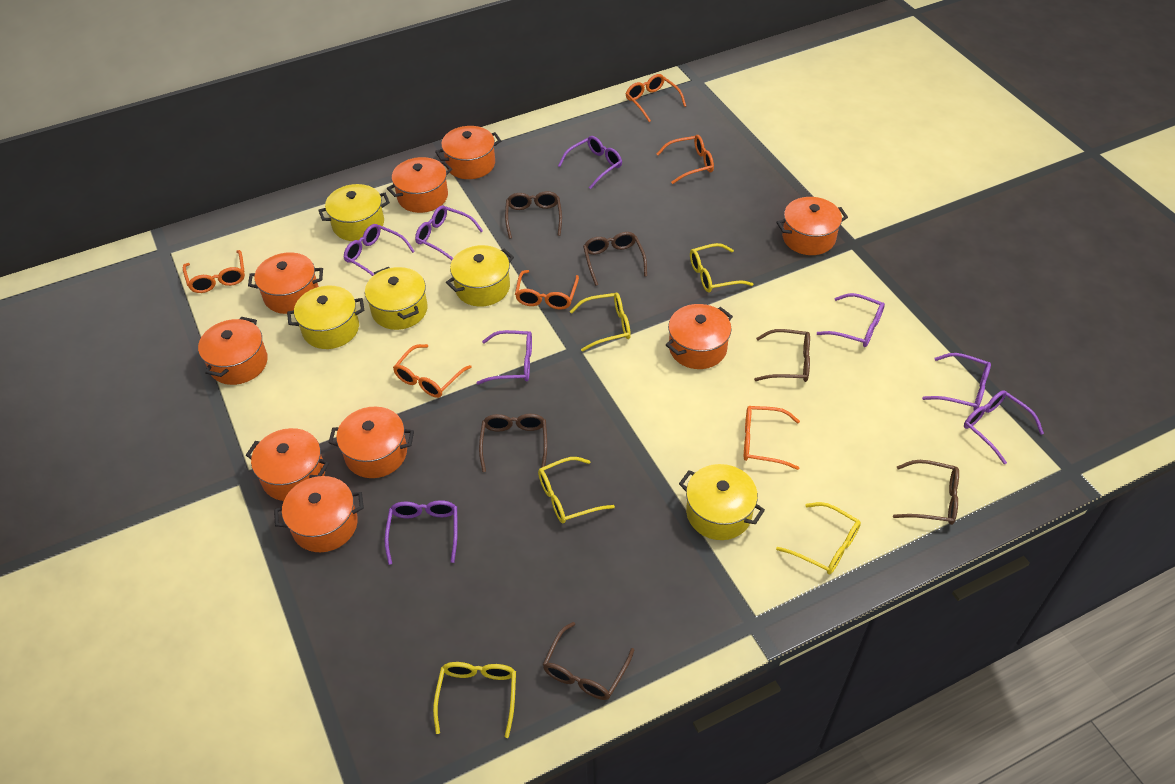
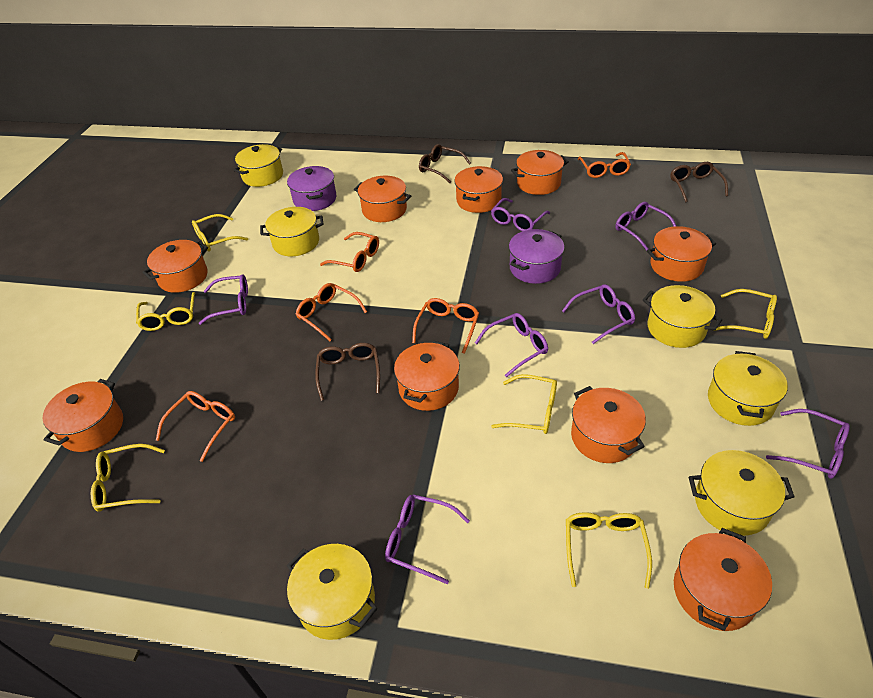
brown glasses: [479,414,547,472] [505,191,562,239] [543,622,635,700] [583,232,647,286] [754,329,810,382] [893,460,959,525] = 6 -> [315,343,380,401] [419,144,471,183] [670,162,728,202] = 3
orange glasses: [183,250,245,293] [393,344,472,398] [515,270,579,309] [626,74,686,122] [657,135,714,184] [744,406,800,470] = 6 -> [156,391,235,462] [296,283,367,341] [320,232,379,272] [412,298,479,354] [578,152,631,178] = 5
purple glasses: [343,224,415,276] [385,500,458,565] [415,206,483,260] [477,330,532,385] [558,136,622,189] [817,293,885,347] [922,353,991,411] [964,390,1044,465] = 8 -> [199,274,248,325] [385,494,470,584] [475,313,548,378] [491,198,550,231] [562,284,635,344] [615,202,676,251] [766,409,850,479] = 7
purple pot: none = 0 -> [287,166,337,211] [509,229,565,284] = 2
yellow glasses: [433,662,516,738] [538,457,615,524] [570,293,631,352] [690,243,753,292] [776,502,861,574] = 5 -> [91,444,165,512] [136,292,195,331] [192,214,248,252] [491,374,557,434] [566,512,652,589] [714,289,777,339] = 6
yellow pot: [287,286,364,349] [318,184,390,241] [365,267,428,330] [446,245,514,306] [679,464,765,540] = 5 -> [234,144,283,187] [260,207,324,256] [287,544,378,640] [643,285,722,348] [689,450,795,536] [708,351,788,426] = 6

